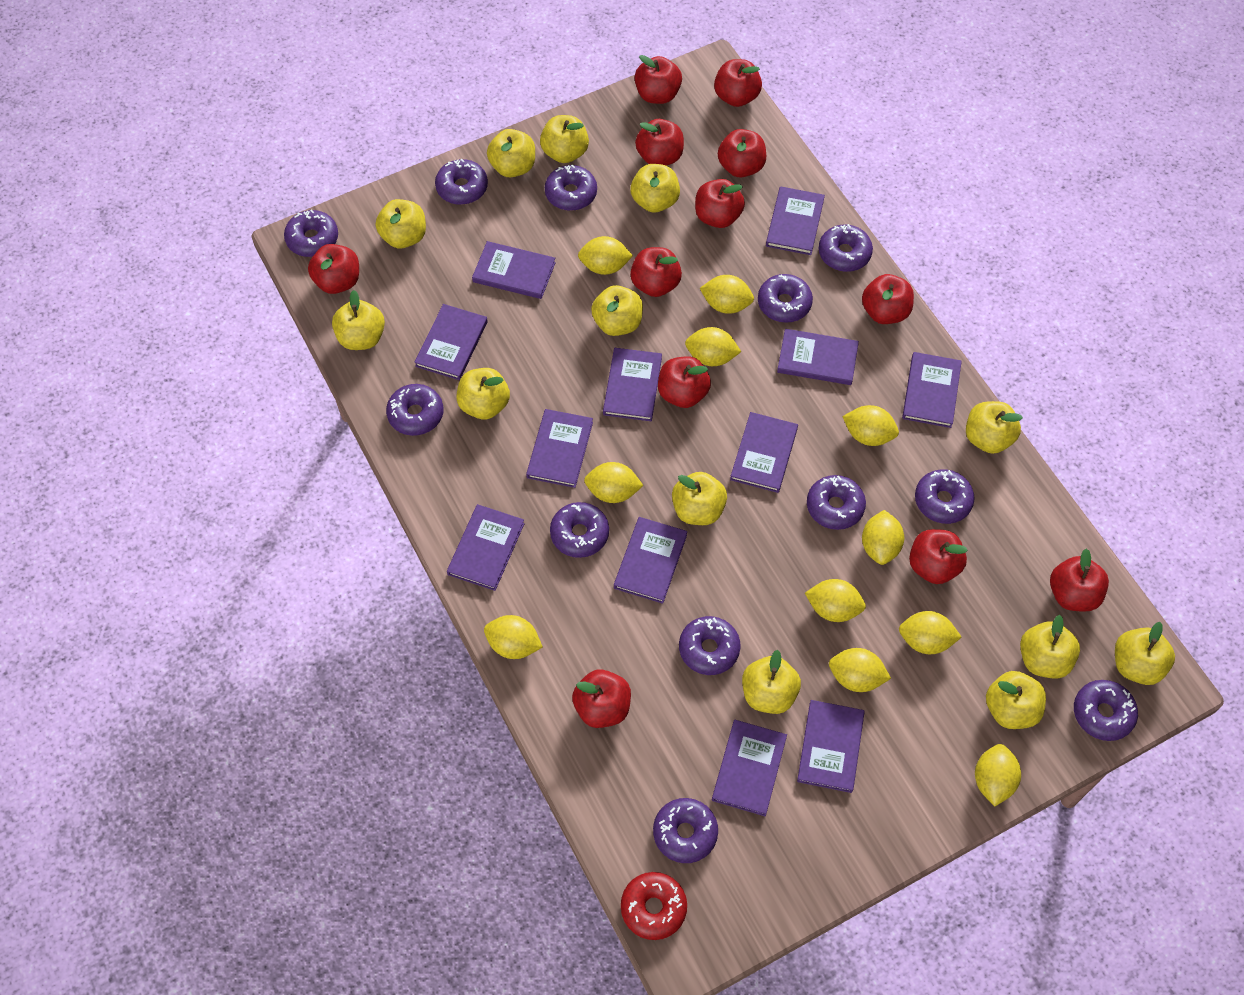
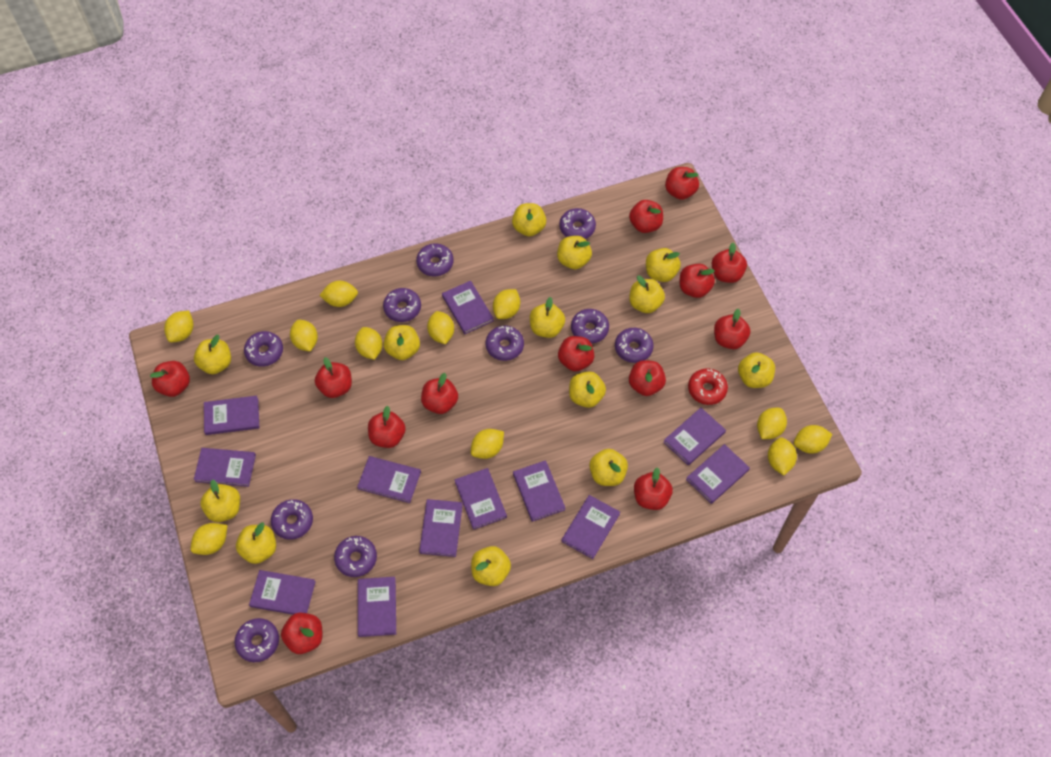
purple donut: [284,209,338,257] [386,384,443,436] [435,158,488,205] [545,164,597,211] [550,502,609,558] [653,798,718,863] [679,616,741,675] [758,274,813,323] [807,475,866,530] [818,224,873,272] [915,469,975,524] [1074,680,1138,741] = 12 -> [235,618,279,662] [244,331,283,367] [271,499,313,540] [334,536,377,577] [383,288,421,322] [416,243,454,276] [486,326,524,361] [559,208,596,239] [571,309,609,344] [615,328,654,363] = 10
red apple: [308,244,359,294] [572,670,631,728] [630,247,682,297] [635,55,682,104] [635,119,684,166] [658,356,711,408] [695,179,745,228] [714,59,762,107] [718,129,766,177] [862,274,914,324] [909,529,968,584] [1050,548,1109,612] = 12 -> [150,361,190,397] [281,612,322,654] [315,357,352,398] [368,406,406,448] [421,373,458,414] [558,336,594,371] [629,200,663,233] [629,360,666,396] [634,467,673,510] [665,167,699,200] [680,264,715,298] [712,243,747,283] [714,309,750,349] = 13

